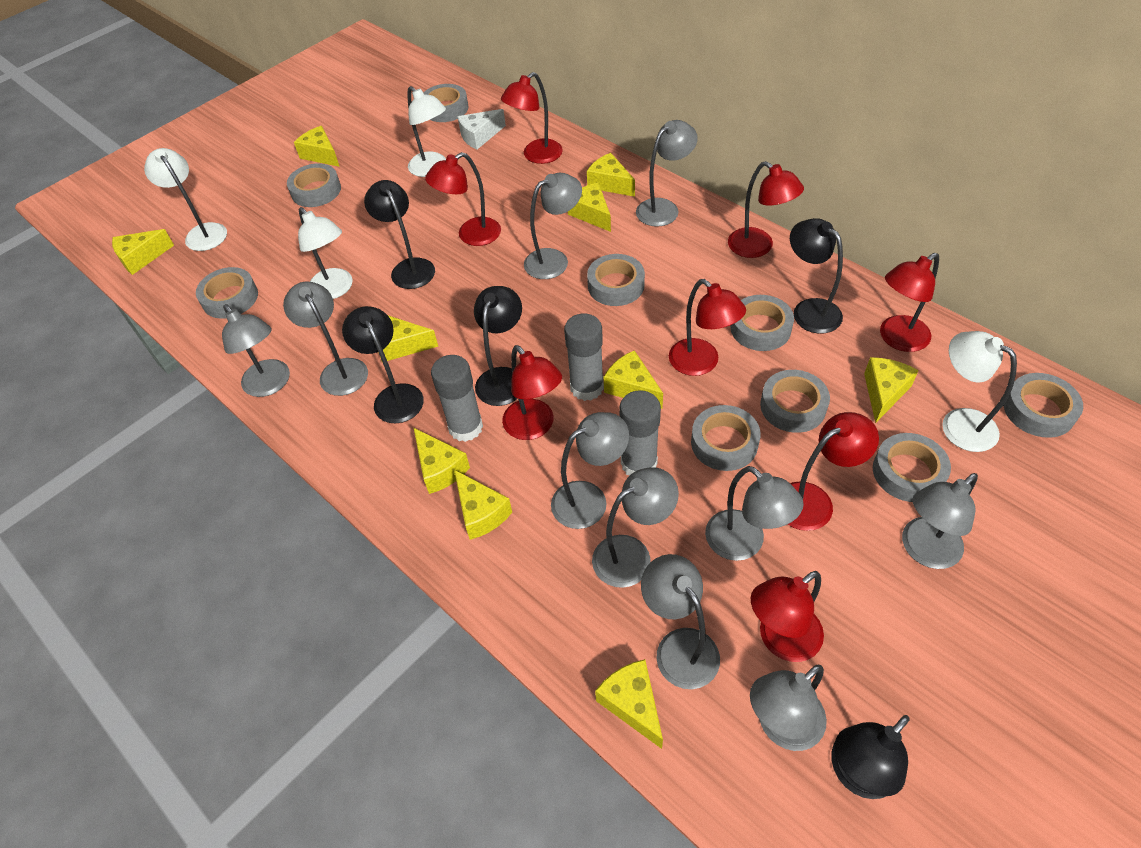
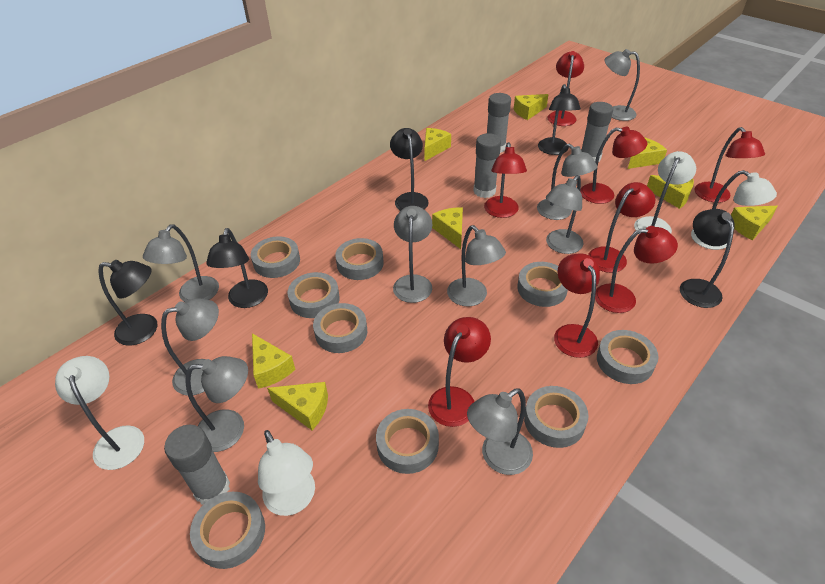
grey glue stick: [431,355,483,442] [564,314,604,401] [619,390,661,475] = 3 -> [164,424,230,505] [474,133,501,198] [487,93,511,153] [581,102,613,162] = 4
grey lamp: [222,304,290,397] [283,281,368,396] [524,173,582,279] [551,412,629,529] [592,467,679,588] [636,120,698,227] [641,554,720,689] [705,466,804,561] [750,665,827,751] [902,473,978,569] = 10 -> [143,225,219,302] [161,298,219,396] [185,356,248,452] [393,206,432,303] [447,225,506,306] [467,388,533,475] [537,144,598,220] [546,175,584,254] [605,49,640,121] = 9
white cheese: [457,109,506,150] = 1 -> none = 0
yellow cheese: [112,229,174,275] [294,126,340,167] [378,315,438,361] [414,428,470,494] [454,470,512,540] [568,183,611,232] [587,153,635,197] [595,659,663,749] [604,350,663,409] [864,357,919,423] = 10 -> [252,333,295,389] [267,382,328,430] [424,128,451,161] [432,207,463,249] [514,94,549,120] [628,137,667,169] [647,175,694,209] [731,206,778,240] = 8

